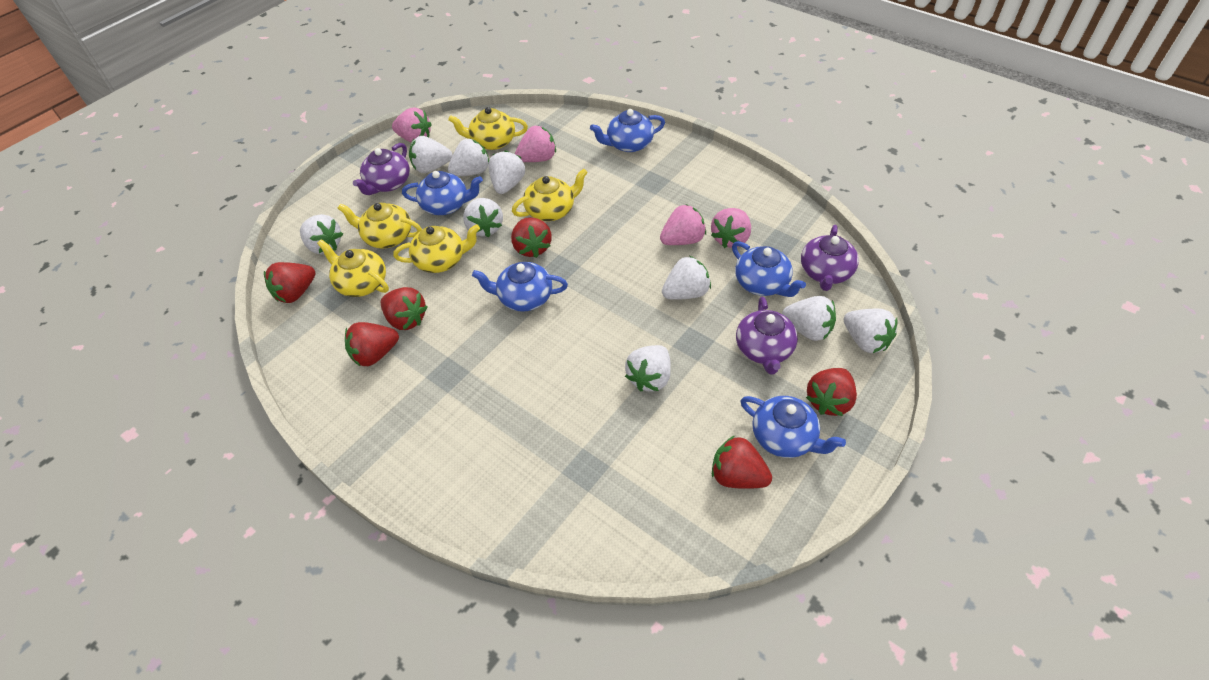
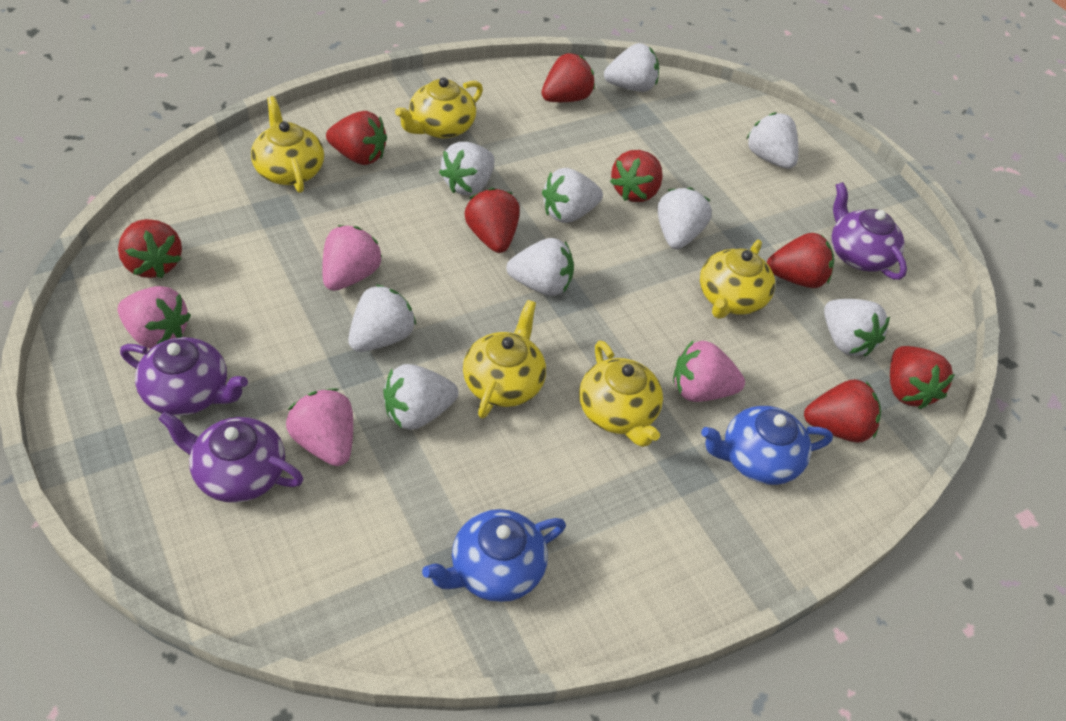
blue teapot: [402,171,483,215] [472,262,568,312] [590,109,665,152] [732,241,806,297] [740,396,846,458] = 5 -> [422,509,566,602] [701,406,833,485] = 2
red strawberry: [264,262,316,303] [345,322,399,366] [381,287,428,330] [511,217,552,258] [712,435,772,489] [806,368,857,416] = 6 -> [118,219,182,278] [326,111,387,165] [465,188,520,253] [542,53,595,102] [610,150,663,202] [767,233,834,288] [804,379,881,443] [890,346,955,409] = 8

